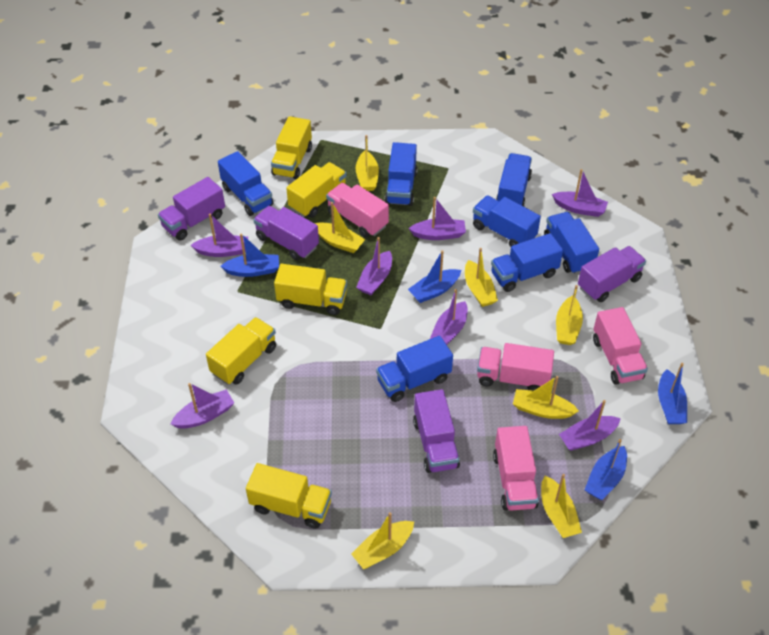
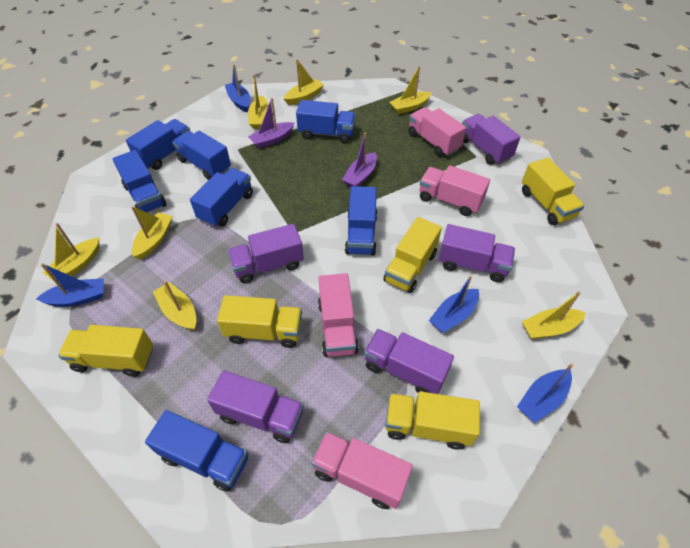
purple boat: [170,383,234,429] [190,214,248,257] [356,237,392,295] [408,197,466,240] [430,289,468,345] [552,169,608,217] [559,400,621,451] = 7 -> [248,98,294,149] [342,133,377,187] = 2
purple truck: [158,177,225,241] [253,206,319,260] [413,389,460,473] [578,246,646,302] = 4 -> [207,370,304,443] [228,224,304,284] [364,329,454,394] [438,224,515,282] [462,114,521,165] = 5

